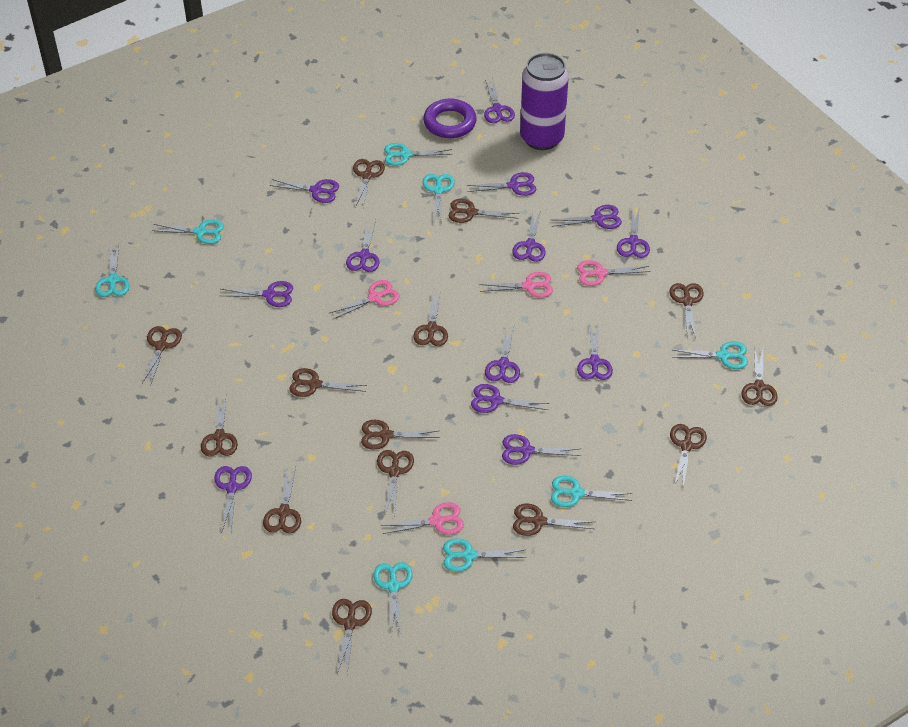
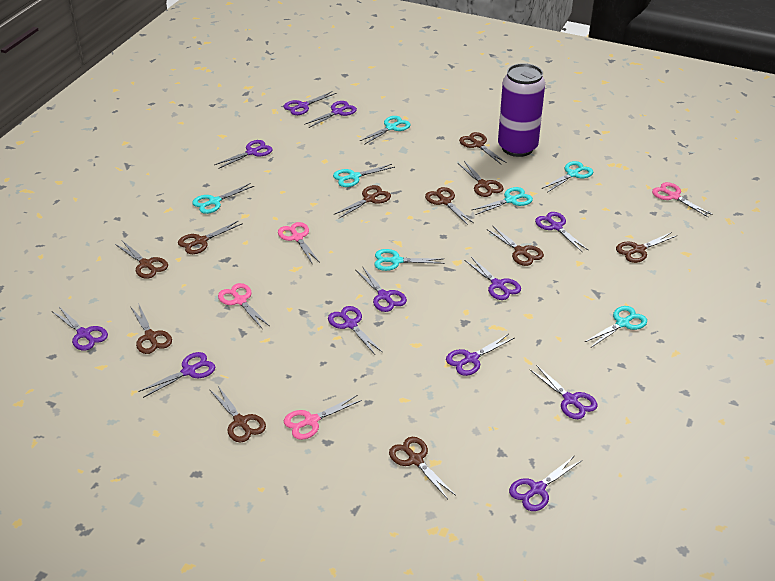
brown scissors: [142,326,182,386] [201,394,238,457] [263,467,301,533] [289,368,367,397] [332,599,372,674] [353,159,385,207] [361,420,440,450] [377,450,414,516] [413,290,448,346] [448,199,519,223] [513,504,594,536] [669,283,704,338] [670,424,707,488] [741,346,778,406] = 14 -> [115,241,168,279] [130,303,172,354] [178,220,243,254] [210,386,266,442] [333,185,391,219] [389,437,456,499] [425,187,474,225] [458,161,504,197] [459,132,507,165] [487,225,544,266] [616,232,678,263] = 11
purple ring: [423,99,477,138] = 1 -> none = 0
purple scissors: [214,466,252,531] [220,281,293,307] [270,179,339,203] [346,220,379,272] [467,172,536,196] [471,384,549,413] [484,80,515,123] [485,326,520,383] [502,434,581,465] [512,210,546,262] [552,205,622,229] [577,325,613,380] [617,207,650,258] = 13 -> [52,307,108,351] [138,352,215,398] [214,140,273,169] [283,91,337,115] [304,101,357,128] [328,306,383,355] [356,266,407,312] [446,334,514,376] [464,257,521,300] [509,455,581,511] [530,365,597,419] [535,212,588,252] = 12
turquoise scissors: [95,244,129,297] [152,220,224,244] [373,562,413,636] [384,143,452,166] [423,174,455,222] [443,538,527,572] [551,476,632,507] [672,341,748,369] = 8 -> [192,183,254,214] [333,164,395,187] [360,116,411,145] [374,249,444,271] [472,187,533,215] [542,161,593,192] [585,306,647,347] = 7

